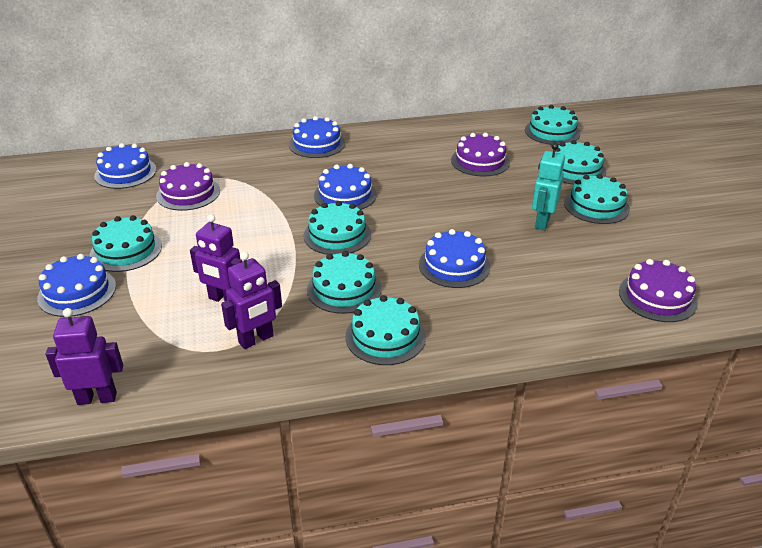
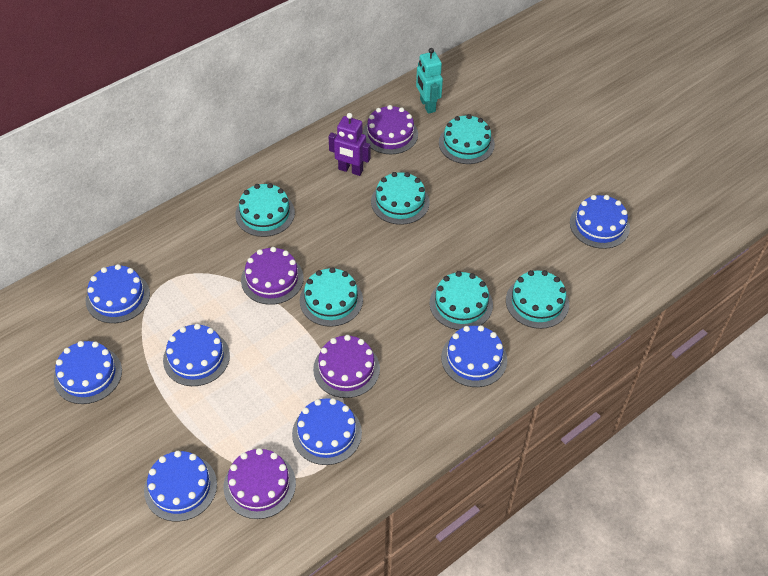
blue cake: [37,254,116,317] [94,143,157,189] [289,116,345,158] [314,164,377,210] [419,229,491,288] = 5 -> [54,341,122,404] [86,264,150,323] [144,451,217,522] [163,324,230,386] [292,398,362,465] [441,325,507,387] [570,195,630,249] = 7
purple cake: [156,162,220,211] [451,133,510,177] [619,259,698,322] = 3 -> [224,448,296,519] [241,247,304,305] [313,335,380,398] [363,105,418,154] = 4
purple robot: [46,308,123,405] [190,214,243,302] [221,252,282,349] = 3 -> [329,113,370,176] = 1
turquoise cake: [90,215,162,272] [303,201,371,255] [307,251,382,314] [346,295,426,365] [525,105,581,145] [555,140,607,185] [564,174,630,224] = 7 -> [235,183,295,237] [300,267,363,327] [371,172,430,225] [430,271,493,330] [439,114,495,164] [506,270,569,329] = 6

